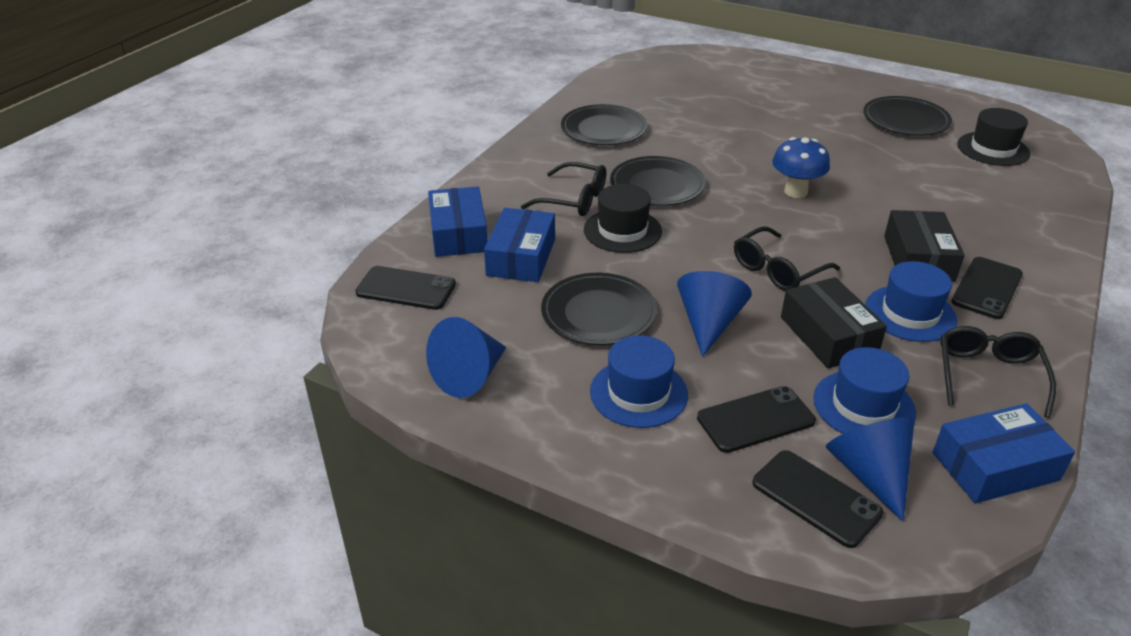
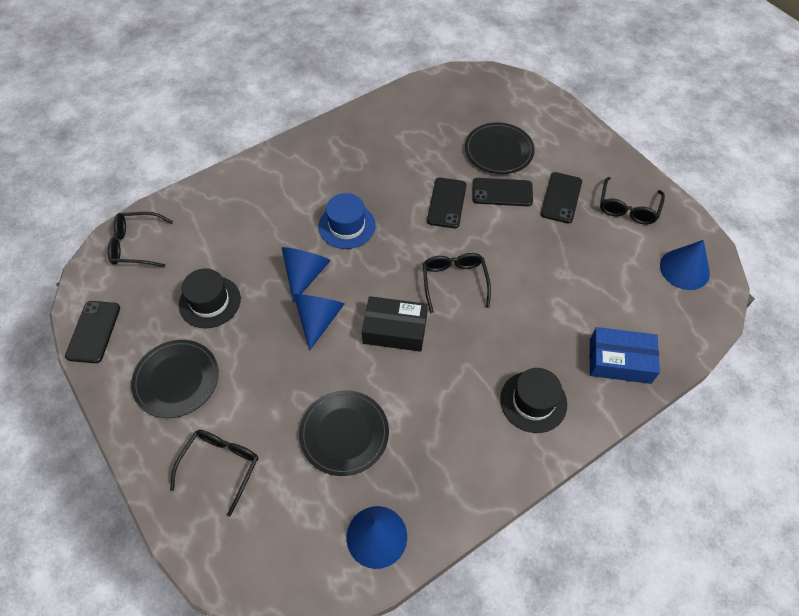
black box: [781,277,887,368] [884,210,964,282] = 2 -> [362,296,428,352] = 1
black glasses: [521,162,606,216] [734,226,840,291] [940,326,1056,418] = 3 -> [108,212,173,267] [170,430,258,516] [423,253,491,313] [600,177,665,224] = 4
black plate: [541,273,657,345] [561,104,647,145] [610,156,706,206] [863,96,952,136] = 4 -> [131,340,219,418] [299,390,389,476] [465,122,535,174] = 3
blue box: [428,186,488,257] [484,208,555,282] [932,403,1075,503] = 3 -> [590,327,660,384] = 1
blue cone: [426,317,506,398] [677,271,752,357] [826,417,915,522] = 3 -> [282,247,330,303] [293,294,345,351] [346,506,407,569] [660,240,710,290] = 4
blue hat: [590,335,688,428] [813,347,916,434] [865,261,957,342] = 3 -> [318,193,376,249] = 1
blue mushroom: [772,137,830,198] = 1 -> none = 0

